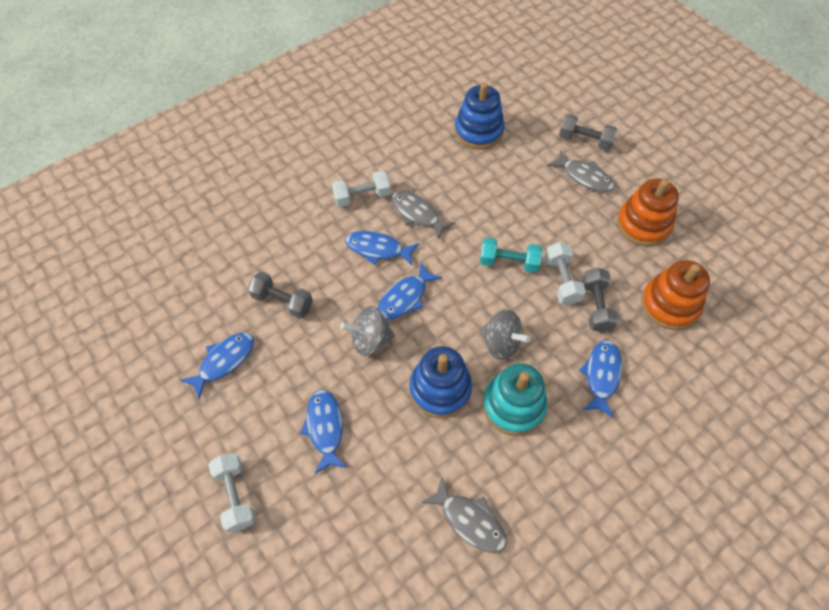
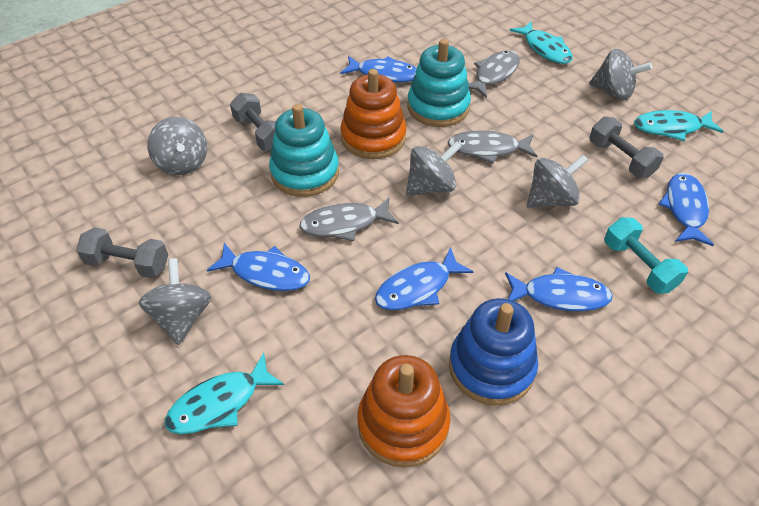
blue stacking toy: [409,346,472,418] [455,83,505,150] = 2 -> [449,298,538,406] = 1
grey spinning top: [340,306,395,356] [480,309,531,360] = 2 -> [139,258,211,345] [147,117,207,175] [406,141,462,196] [527,154,588,208] [589,49,653,100] = 5
turquoise fish: none = 0 -> [165,353,284,434] [510,22,573,64] [634,110,724,141] = 3
turquoise stacking toy: [482,363,547,436] = 1 -> [269,104,339,197] [407,39,471,127] = 2
white dumbbell: [208,453,256,533] [332,170,391,207] [545,242,586,305] = 3 -> none = 0

